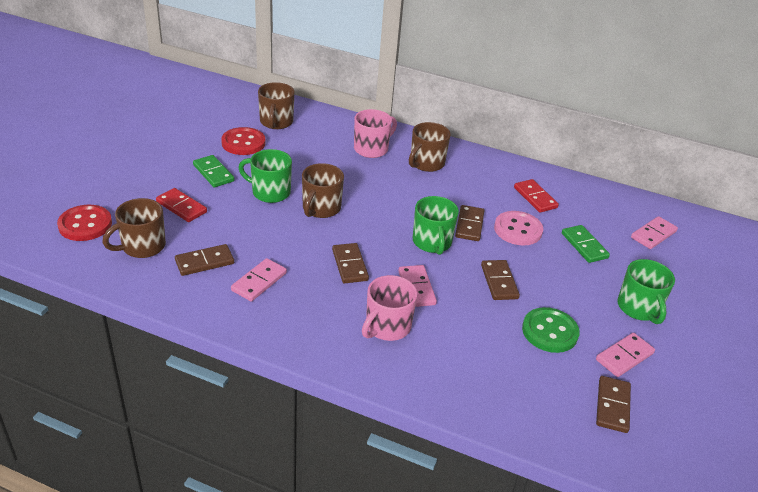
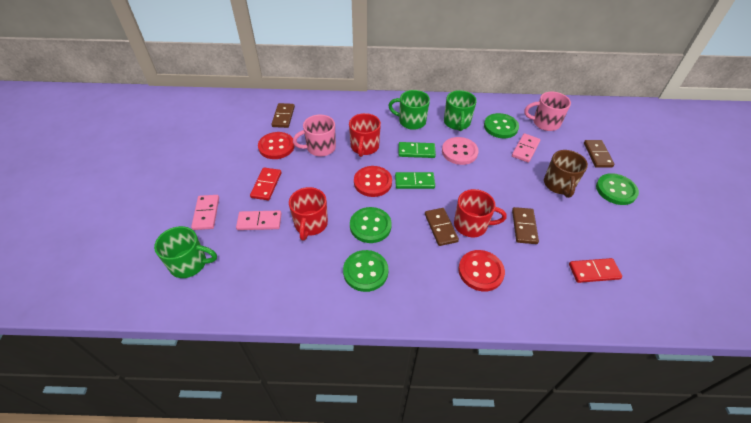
brown domino: [175,244,234,276] [332,243,369,284] [455,205,484,241] [481,260,520,300] [596,376,631,433] = 5 -> [271,103,295,128] [425,208,459,246] [512,207,539,244] [584,140,614,167] = 4
brown mug: [102,198,166,258] [258,82,295,129] [302,163,344,218] [409,122,451,172] = 4 -> [544,150,588,198] = 1
green button: [522,307,580,353] = 1 -> [343,250,388,292] [350,207,392,243] [484,113,519,138] [596,173,639,205] = 4
pink domino: [231,258,287,301] [398,265,437,307] [596,333,655,377] [631,216,678,249] = 4 -> [191,195,219,230] [236,211,282,230] [512,133,541,163] = 3
red button: [57,205,112,241] [221,127,266,155] = 2 -> [258,132,295,159] [354,166,392,197] [458,250,505,292] = 3
red mug: none = 0 -> [289,187,328,241] [349,113,381,157] [454,189,507,237] = 3

